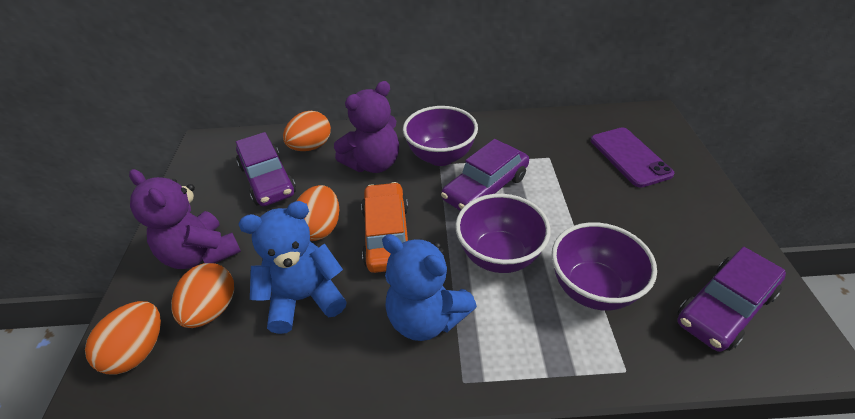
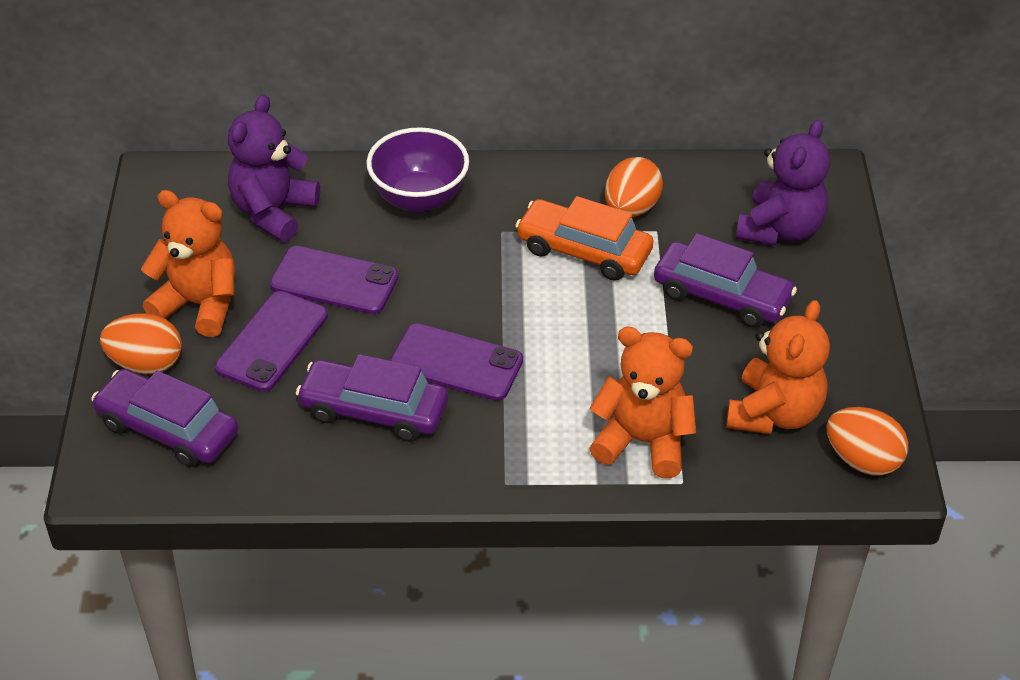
blue teddy bear: [239,201,347,334] [382,234,477,341] = 2 -> none = 0
orange egg: [85,301,161,374] [171,263,234,328] [283,111,331,151] [296,185,339,241] = 4 -> [100,313,182,374] [605,157,663,217] [827,407,908,476] = 3
orange teddy bear: none = 0 -> [141,190,235,337] [589,327,696,478] [726,300,830,434] = 3
purple bowl: [403,106,478,166] [455,194,551,273] [551,222,657,311] = 3 -> [366,127,469,213] = 1
purple phone: [591,128,675,188] = 1 -> [215,291,328,392] [270,246,398,314] [390,323,523,401] = 3

